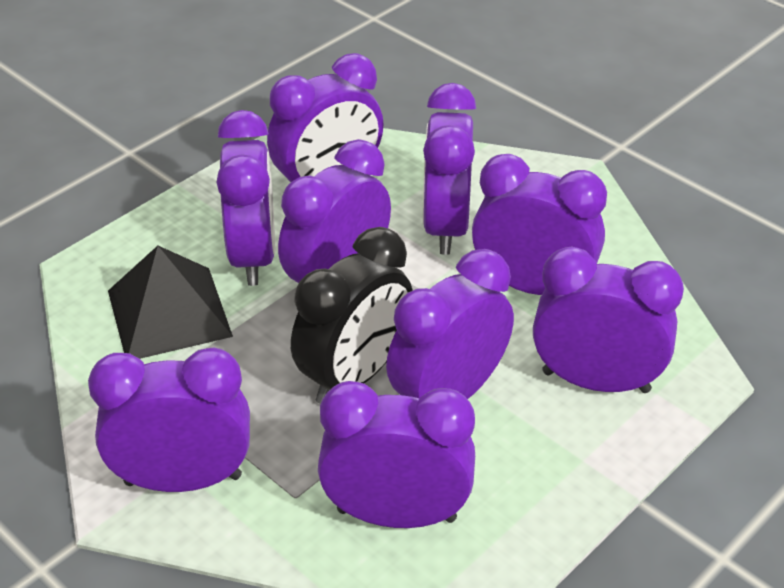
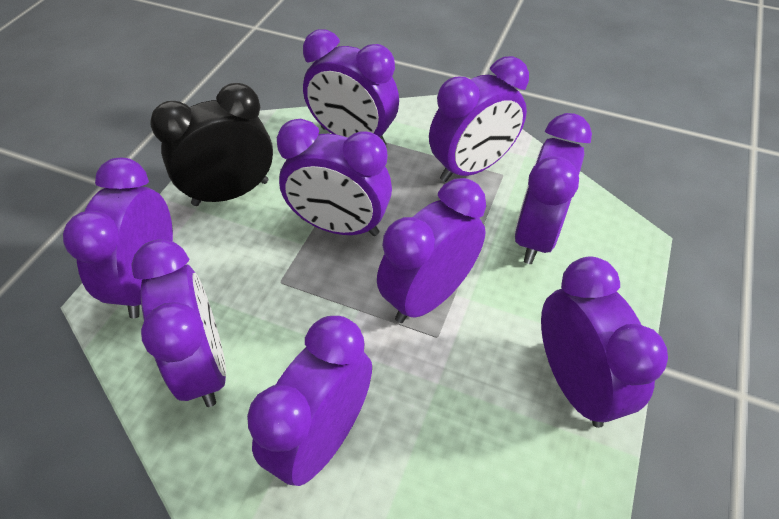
black pyramid: [108,246,233,359] = 1 -> none = 0

